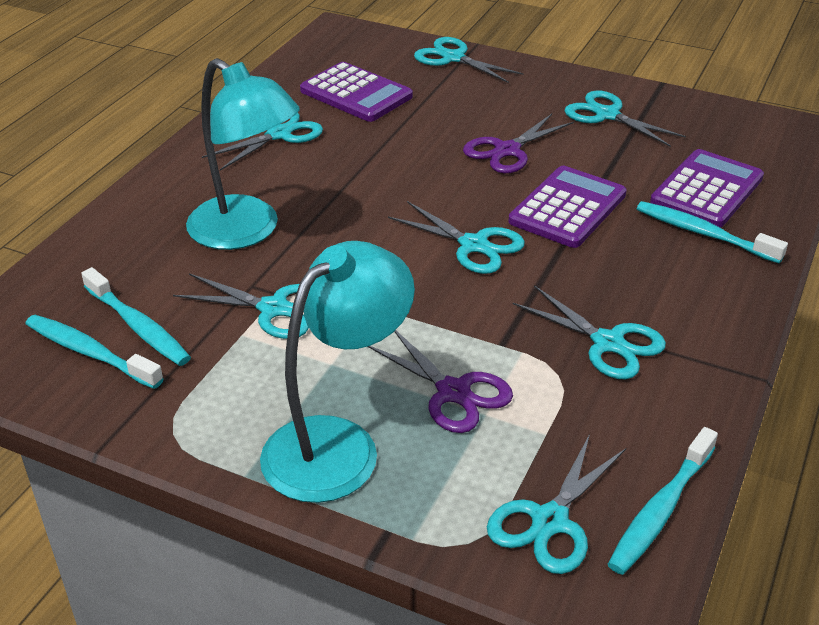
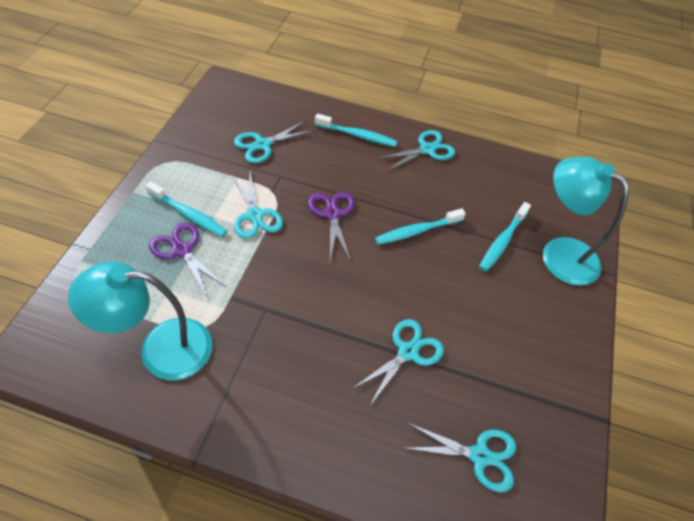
purple calculator: [300,62,413,122] [508,166,627,248] [650,149,764,228] = 3 -> none = 0
turquoise scissors: [173,273,309,339] [202,113,323,171] [388,201,525,274] [414,37,524,83] [487,434,626,574] [513,285,666,379] [564,90,686,147] = 7 -> [231,172,283,239] [234,121,314,163] [352,319,444,407] [377,130,455,171] [404,423,516,492] = 5

